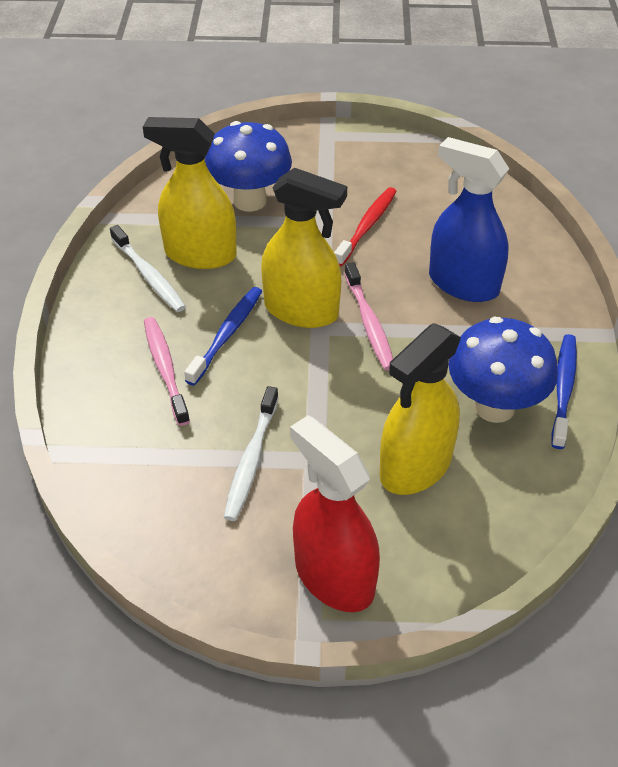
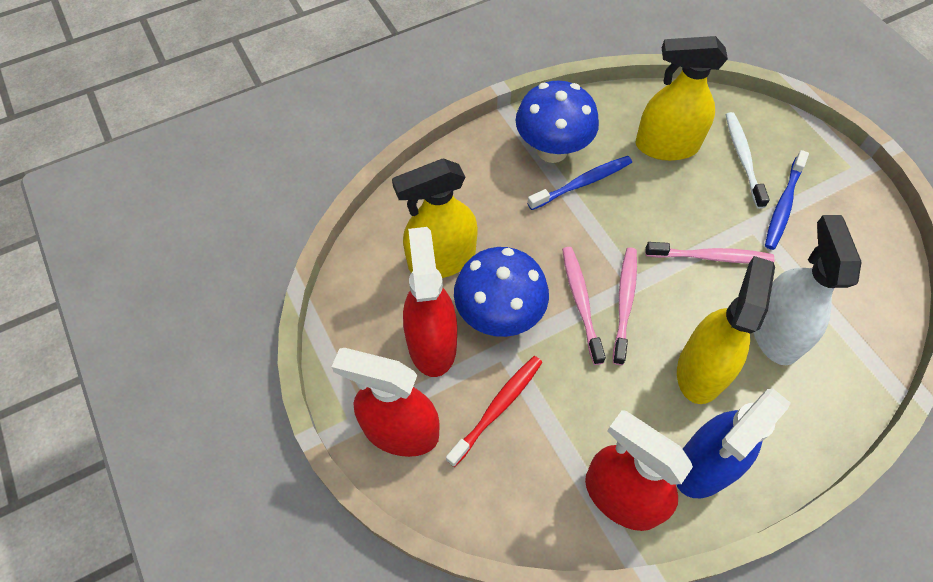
pink toothbrush: [144,317,190,426] [344,262,393,370] = 2 -> [562,247,606,365] [613,248,637,365] [645,242,775,263] = 3
red spray bottle: [290,415,380,612] = 1 -> [332,348,440,457] [403,227,457,377] [585,410,693,531] = 3
white spray bottle: none = 0 -> [754,215,862,365] = 1
white toothbrush: [110,225,186,312] [224,386,279,521] = 2 -> [726,112,770,209] = 1

